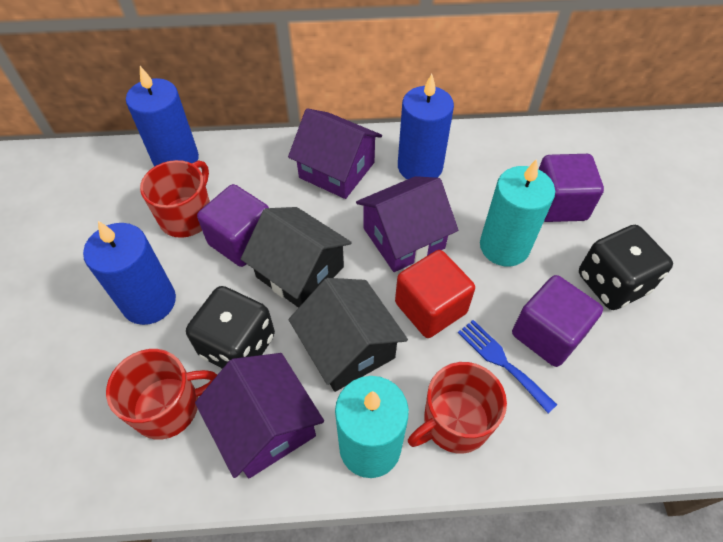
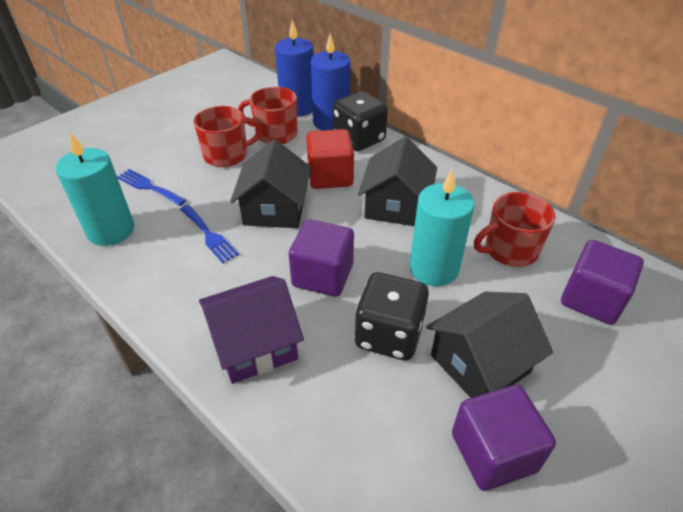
black house: [241,207,352,308] [289,278,408,392] = 2 -> [230,139,311,228] [358,137,437,226] [426,291,553,398] = 3
blue candle: [83,221,176,325] [126,66,199,167] [398,74,454,180] = 3 -> [275,20,314,116] [310,34,350,131] = 2
blue fork: [458,320,557,413] = 1 -> [117,169,186,206] [180,205,239,263] = 2
purple house: [195,353,324,478] [288,108,382,199] [356,176,458,272] = 3 -> [199,276,304,384] = 1

